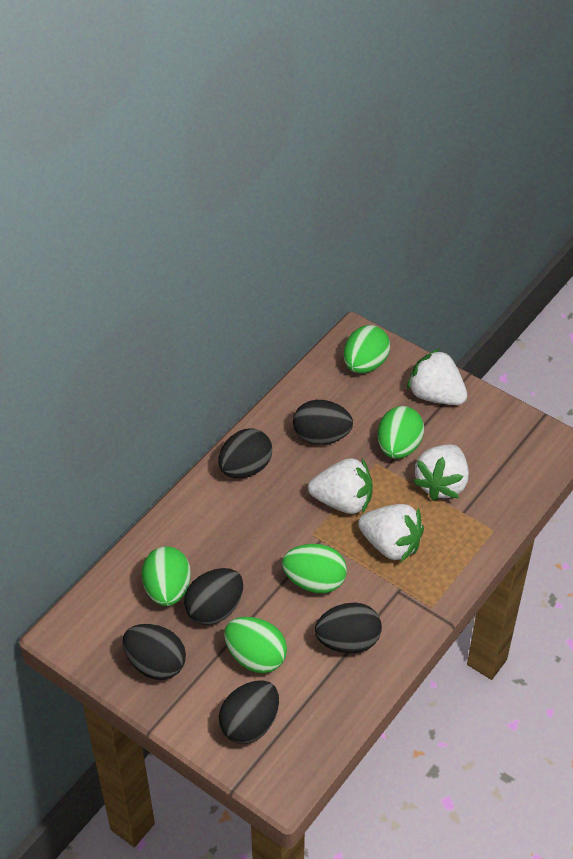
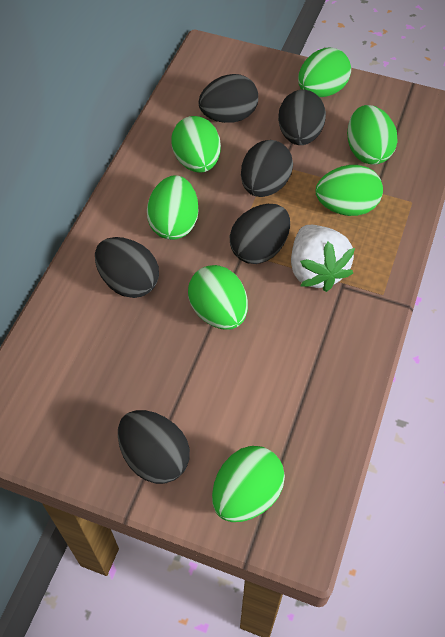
green egg: [142,546,191,606] [224,617,287,673] [282,544,347,593] [344,325,390,373] [378,406,424,459] = 5 -> [147,175,199,240] [171,116,221,173] [188,265,248,330] [212,446,285,522] [298,47,351,97] [316,165,383,216] [347,105,398,165] = 7
white strawberry: [308,458,373,514] [358,504,424,563] [407,349,468,405] [413,444,469,501] = 4 -> [291,225,355,292] = 1

